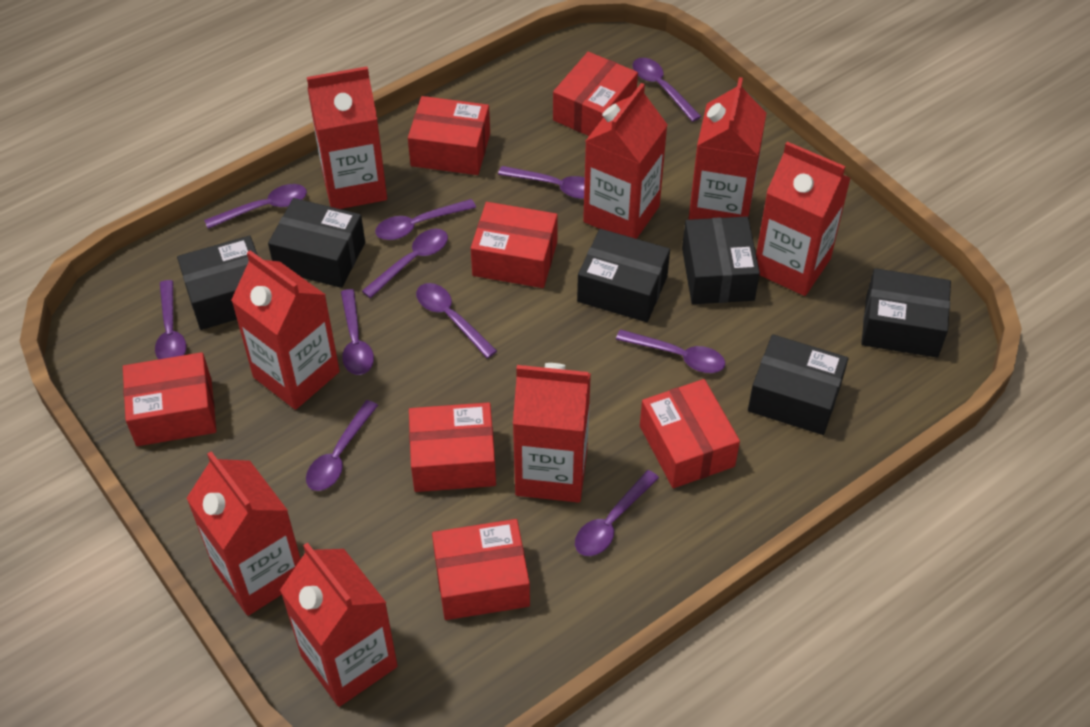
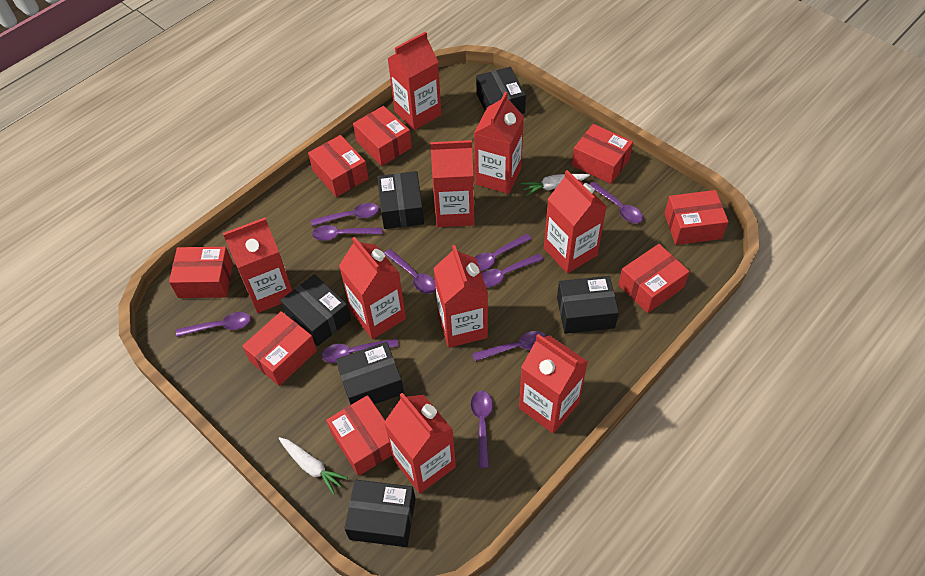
purple spoon: [155,280,186,359] [204,184,307,229] [306,400,378,491] [341,289,374,375] [362,229,448,298] [375,199,476,240] [416,283,497,358] [498,166,585,199] [575,470,659,556] [616,329,725,373] [633,58,702,122] = 11 -> [176,312,251,337] [311,203,379,226] [312,225,383,241] [322,339,399,363] [384,249,436,294] [471,391,493,468] [472,331,546,361] [475,234,532,271] [482,253,544,287] [589,182,643,224] = 10
red box: [123,352,216,446] [408,96,490,175] [409,402,496,492] [432,519,530,620] [471,202,558,288] [553,52,638,136] [640,379,740,488] = 7 -> [169,247,233,298] [242,311,317,386] [308,135,369,197] [326,395,392,476] [353,106,412,166] [572,124,633,184] [618,244,690,313] [664,190,729,245] = 8
red carton: [186,451,301,616] [231,250,340,410] [280,542,398,707] [307,66,387,209] [513,363,591,503] [583,83,667,239] [688,77,766,220] [756,142,851,296] = 8 -> [223,218,293,313] [339,237,406,339] [384,393,456,493] [387,32,441,130] [430,140,474,227] [434,245,488,348] [474,92,524,194] [519,334,588,433] [544,170,607,274] = 9
white carrot: none = 0 -> [278,437,348,495] [521,174,590,196] = 2

